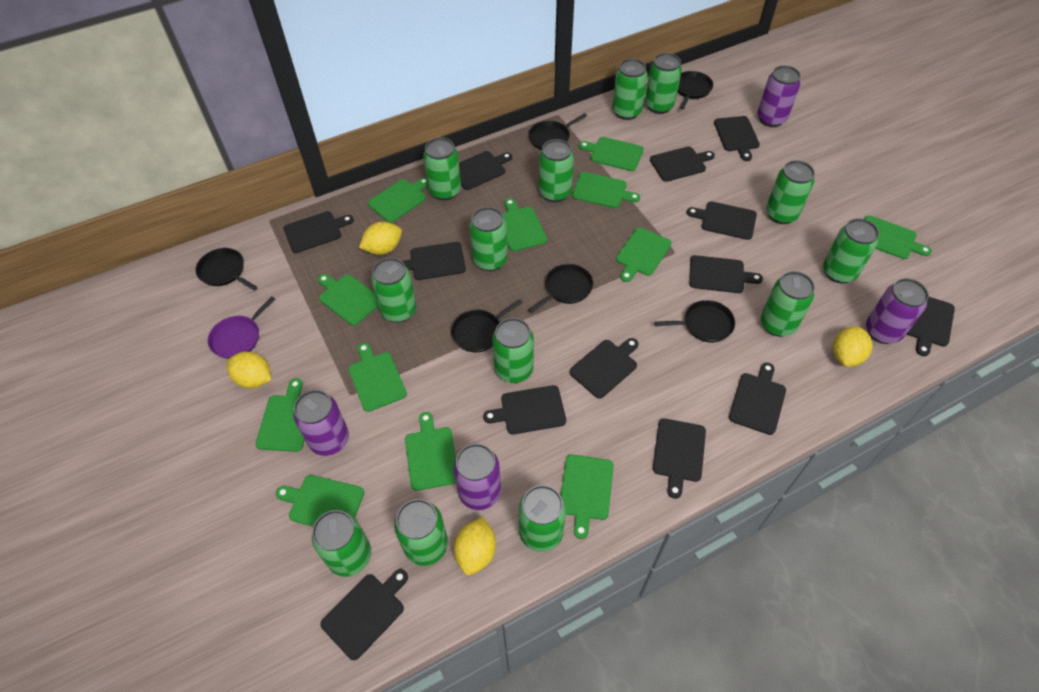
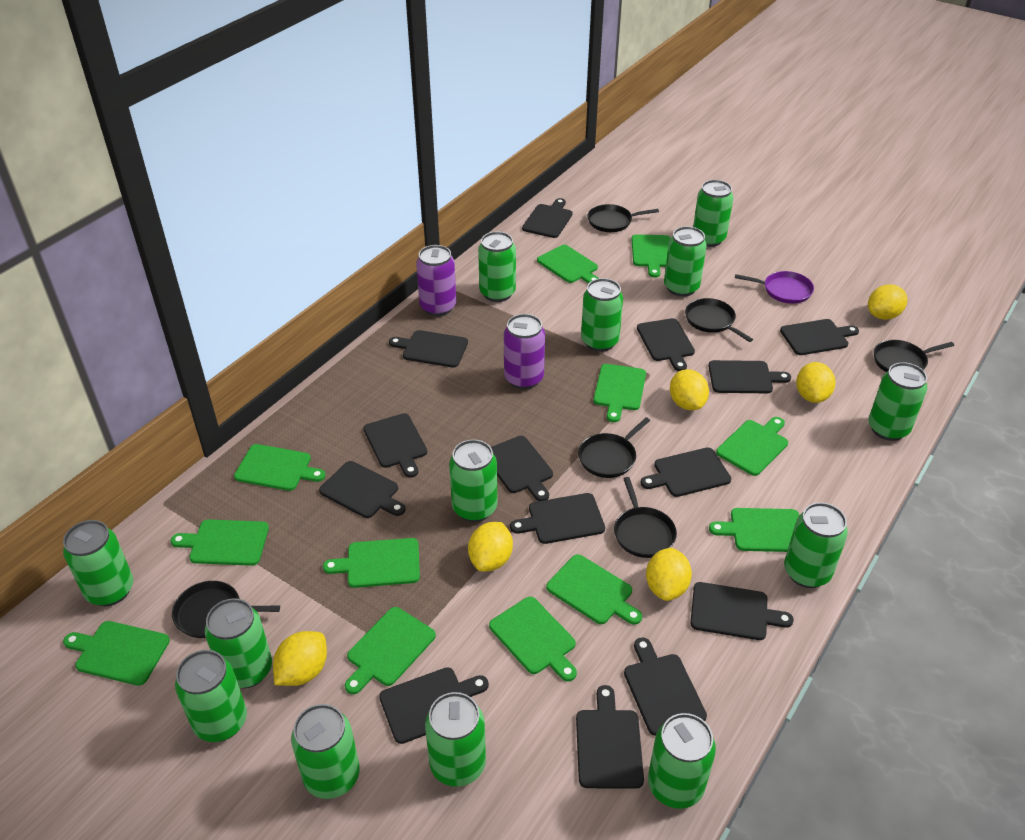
black cutting board: [283,211,354,253] [320,569,408,660] [402,242,466,280] [459,151,512,190] [483,385,566,434] [569,338,639,399] [650,146,715,182] [653,418,706,499] [687,201,757,240] [689,255,763,293] [714,116,760,161] [729,362,786,435] [906,297,955,356] = 13 -> [319,461,406,518] [364,413,427,478] [379,667,489,744] [389,330,468,368] [491,436,553,501] [510,493,605,544] [522,198,573,238] [576,685,644,789] [624,638,707,736] [637,318,695,371] [641,447,731,497] [690,582,794,640] [709,360,791,393] [780,319,859,355] = 14
purple can: [293,390,349,456] [453,444,501,510] [757,66,801,127] [866,278,929,344] = 4 -> [416,245,456,316] [504,314,545,389] = 2
yellow lemon: [227,352,271,388] [359,222,402,255] [454,517,496,575] [833,327,872,367] = 4 -> [273,631,327,686] [468,522,513,571] [646,548,692,601] [670,369,709,410] [796,362,836,403] [868,284,907,320] = 6

